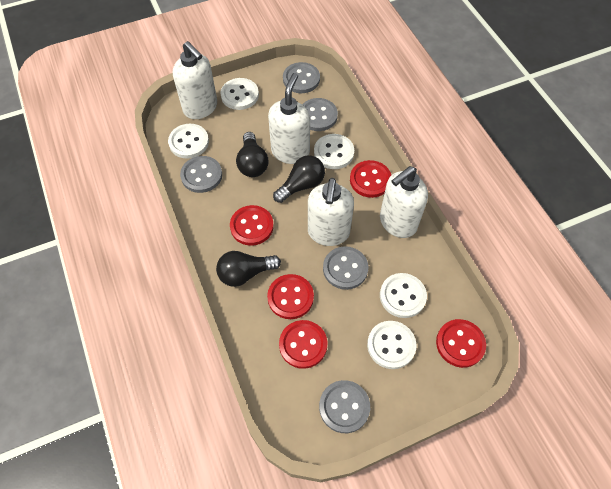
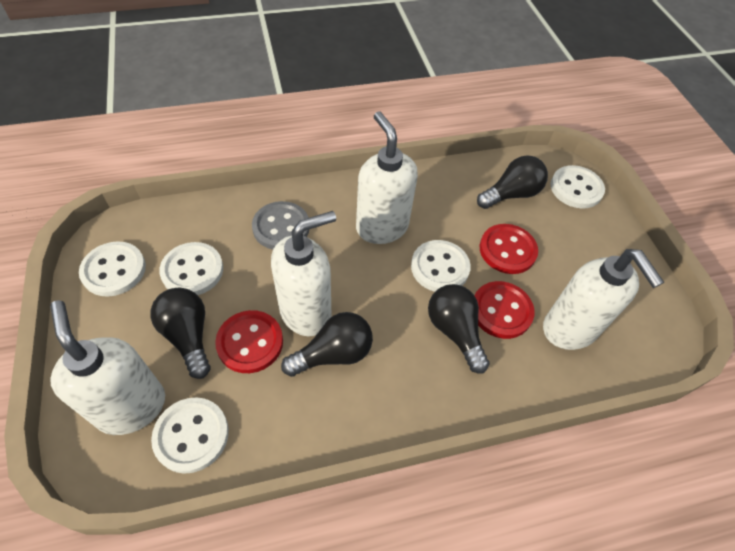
black light bulb: [216,251,281,287] [236,132,269,177] [273,155,325,203] = 3 -> [150,288,210,379] [281,312,373,377] [428,284,490,373] [477,155,548,209] = 4
grey button: [180,156,222,193] [283,62,320,93] [302,98,338,131] [319,380,370,433] [323,246,368,290] = 5 -> [252,201,309,250] = 1
red button: [230,205,274,246] [267,274,314,319] [279,320,327,369] [350,160,391,198] [436,319,486,368] = 5 -> [215,310,283,373] [474,281,535,339] [480,224,538,274] = 3

